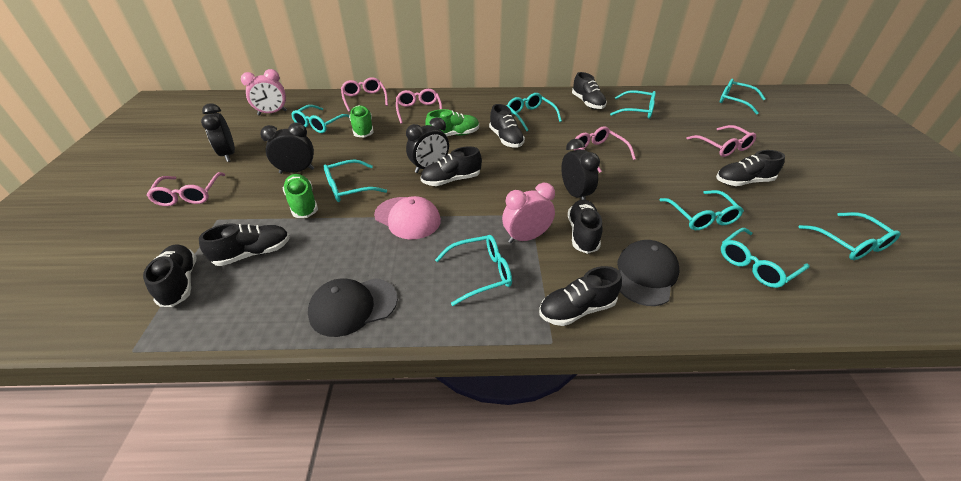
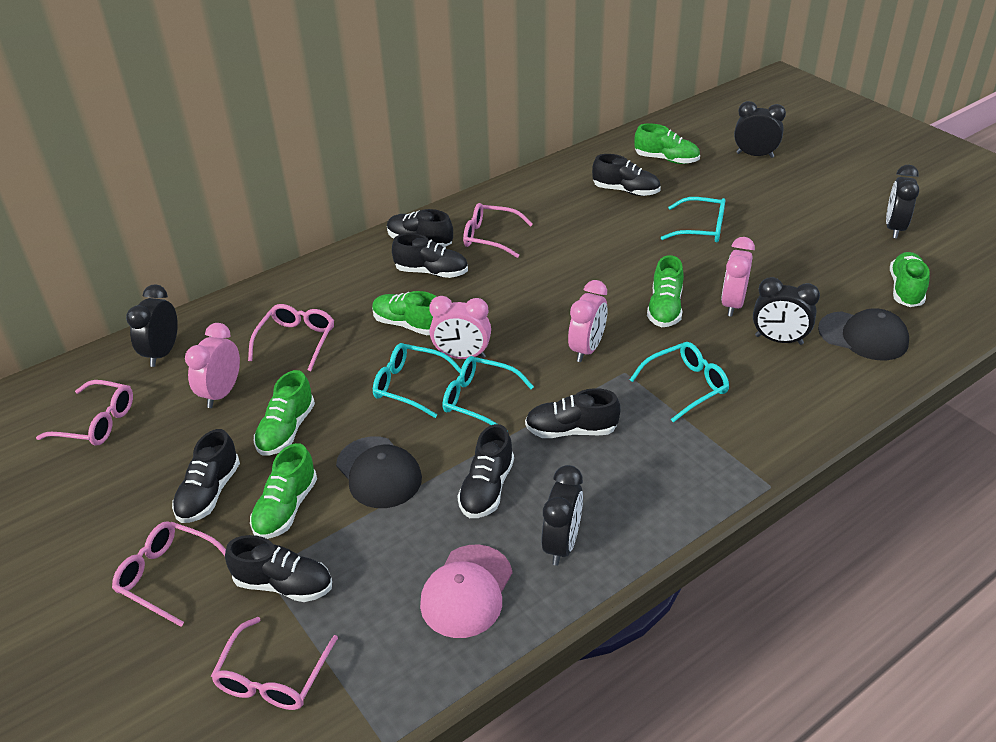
black clock: [201,103,235,162] [260,122,314,174] [406,117,449,173] [561,139,600,200] = 4 -> [126,284,178,367] [542,465,583,566] [734,101,786,158] [753,277,820,345] [886,165,919,238] = 5
black shoe: [143,244,196,307] [199,224,290,266] [420,146,482,186] [489,104,525,148] [539,266,622,326] [568,199,602,254] [572,72,607,109] [716,150,785,186] = 8 -> [172,429,240,523] [225,535,332,602] [387,209,453,247] [392,233,468,278] [457,424,514,518] [525,388,621,438] [592,154,661,196] = 7
green shoe: [283,174,318,218] [349,105,374,138] [425,109,479,136] = 3 -> [250,443,317,539] [254,370,315,456] [372,291,437,335] [635,123,700,164] [647,255,684,327] [890,252,930,307] = 6
pink clock: [241,69,287,115] [502,183,555,243] = 2 -> [185,323,240,408] [429,296,491,359] [568,280,608,362] [721,237,755,317] = 4
turquoise glasses: [291,105,349,133] [324,160,387,202] [435,235,512,306] [507,93,562,131] [610,90,656,119] [660,190,744,230] [720,79,765,115] [721,228,810,288] [799,212,901,260] = 9 -> [373,343,461,418] [442,356,534,431] [630,342,729,422] [661,197,725,243] = 4

